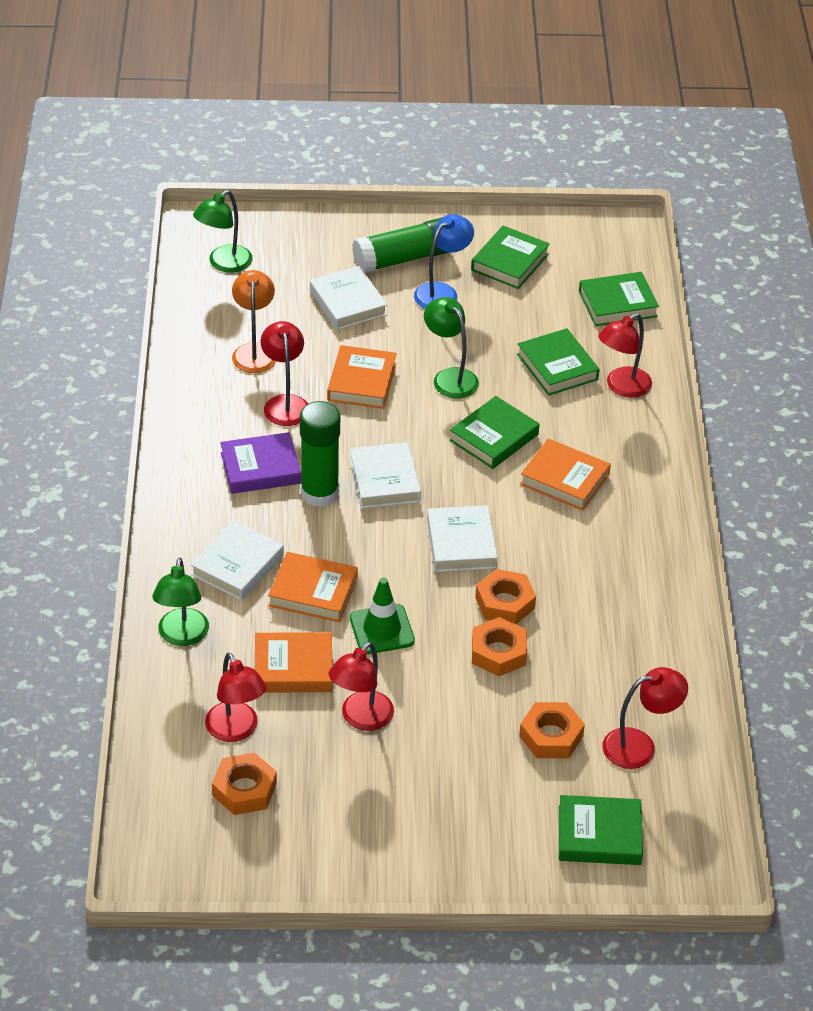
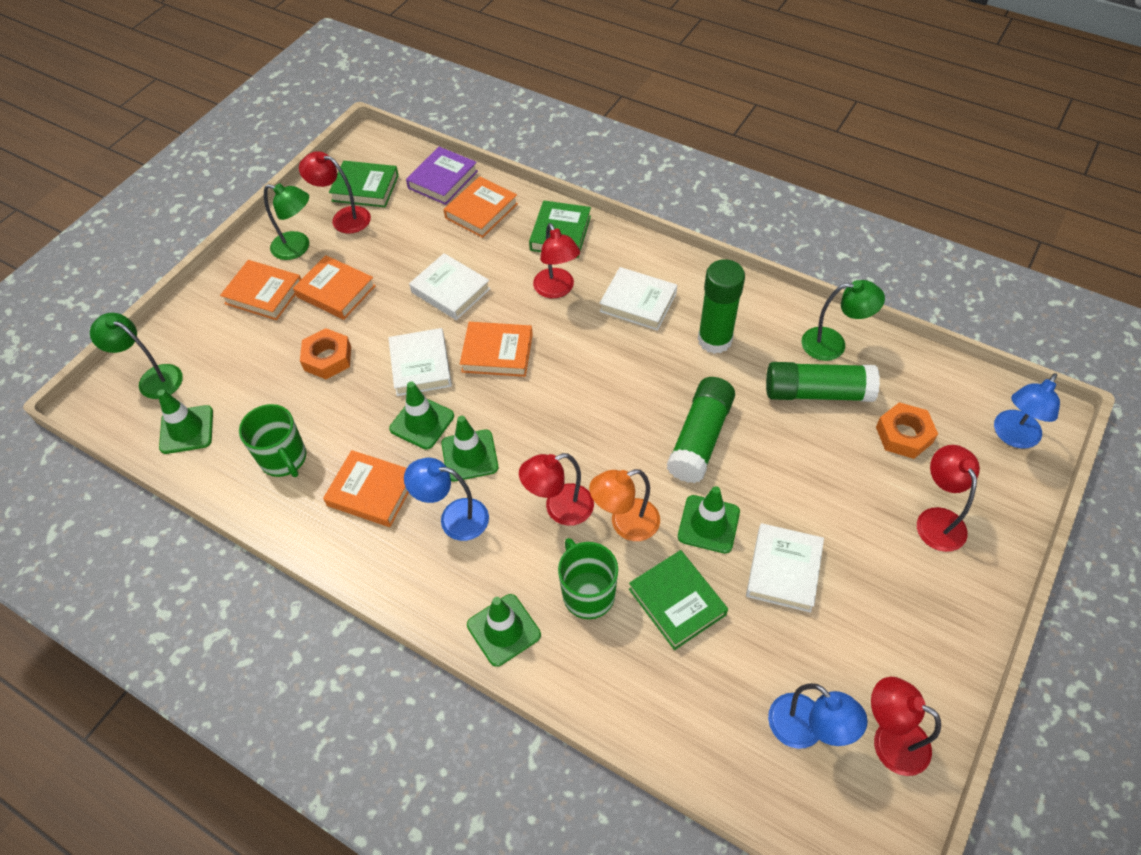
blue lamp: [414,214,474,308] = 1 -> [404,458,489,541] [768,683,868,749] [994,373,1060,448] = 3
green book: [449,396,540,469] [471,226,550,289] [517,328,600,396] [559,795,643,865] [579,272,659,326] = 5 -> [329,161,399,207] [529,201,591,258] [629,550,728,650] = 3
green glue stick: [300,401,340,507] [352,217,449,273] = 2 -> [667,377,735,483] [698,259,745,354] [766,362,880,402] = 3
green mug: none = 0 -> [239,404,306,477] [558,538,618,619] = 2
green traffic cone: [350,578,415,654] = 1 -> [157,389,213,454] [389,382,454,449] [441,416,499,481] [467,594,541,667] [678,486,740,553] = 5
orange book: [255,632,333,693] [268,552,358,622] [327,345,397,409] [520,439,611,511] = 4 -> [220,260,301,320] [293,255,376,320] [323,450,409,527] [444,176,518,238] [460,322,533,377] = 5
orange nut: [212,752,277,815] [472,617,527,676] [475,569,536,624] [519,702,585,758] = 4 -> [300,328,351,379] [876,402,938,459] = 2

